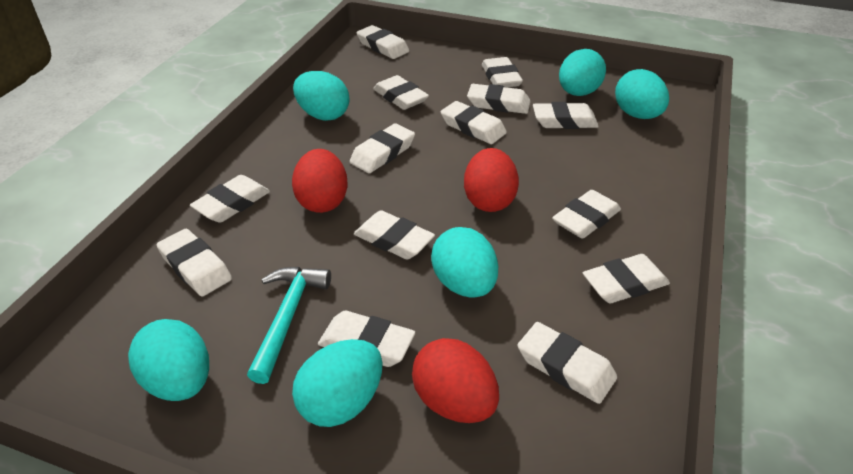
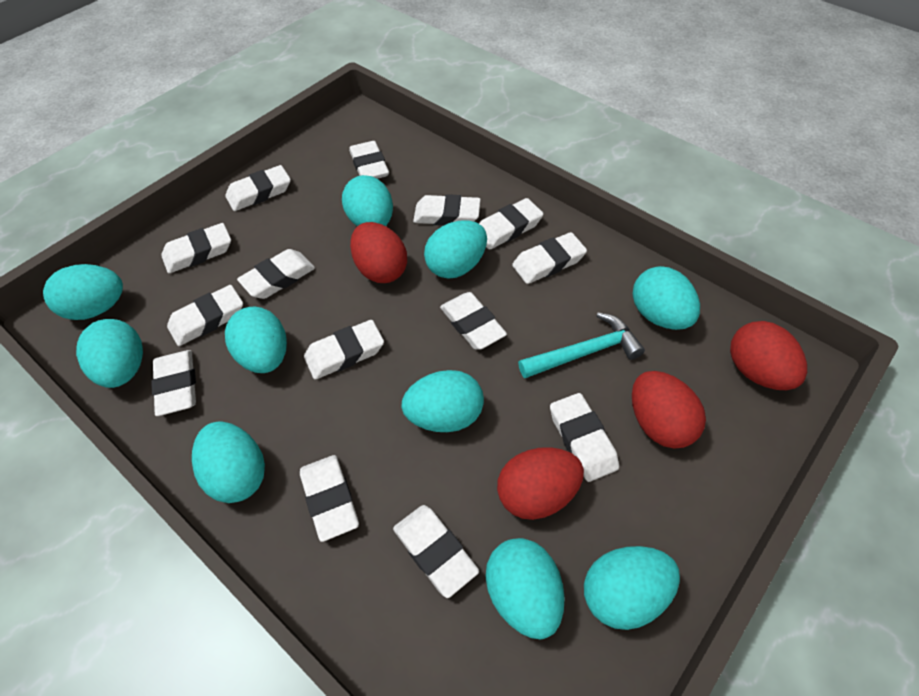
red egg: [292,149,348,213] [412,338,499,423] [464,148,519,212] = 3 -> [350,222,407,283] [497,447,584,520] [632,371,706,449] [730,321,807,390] = 4
turquoise egg: [128,319,209,401] [292,339,383,427] [293,71,349,121] [431,227,498,298] [559,49,606,96] [615,69,669,119] = 6 -> [43,264,123,320] [76,319,143,388] [192,421,265,503] [225,306,287,373] [342,175,393,226] [401,370,484,432] [424,220,487,279] [486,538,565,639] [584,546,680,630] [633,266,700,330] = 10

